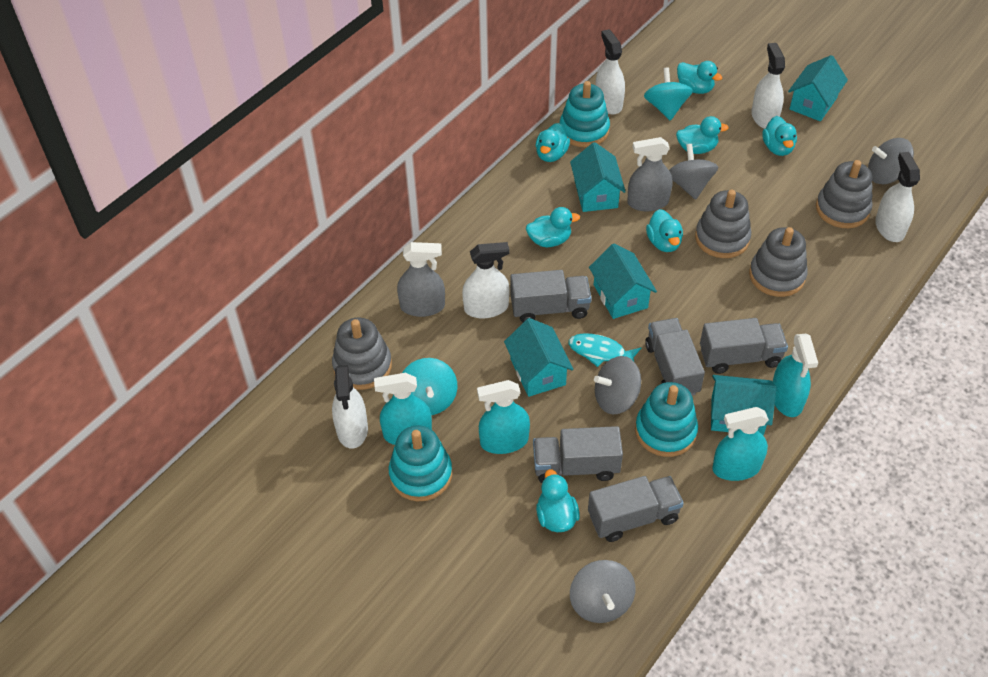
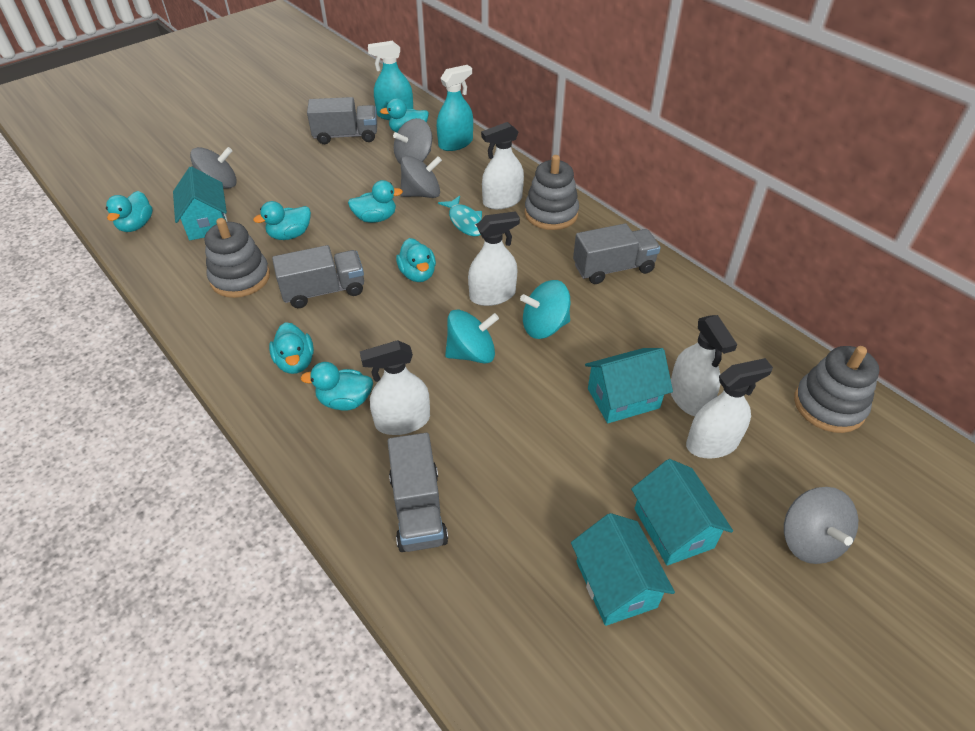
grey spray bottle: [397,242,445,317] [627,137,672,211] = 2 -> none = 0
grey stacking toy: [332,318,392,390] [695,190,751,258] [749,227,808,297] [816,160,872,228] = 4 -> [205,218,270,298] [525,155,579,230] [794,346,879,433] = 3
grey truck: [510,270,592,323] [533,426,623,483] [588,476,684,542] [645,318,705,396] [700,318,788,374] = 5 -> [272,245,364,308] [307,97,377,144] [388,433,448,552] [573,223,661,284] = 4
turquoise house: [504,318,574,397] [570,142,626,212] [589,244,657,319] [711,375,777,435] [788,55,848,121] = 5 -> [173,166,227,240] [571,513,675,626] [585,348,673,423] [631,459,733,566] = 4
turquoise spray bottle: [374,373,432,445] [477,380,530,454] [712,407,769,481] [773,334,818,417] = 4 -> [368,41,413,120] [437,65,473,151] = 2
turquoise stacking toy: [389,425,452,502] [560,81,610,147] [635,382,698,457] = 3 -> none = 0

